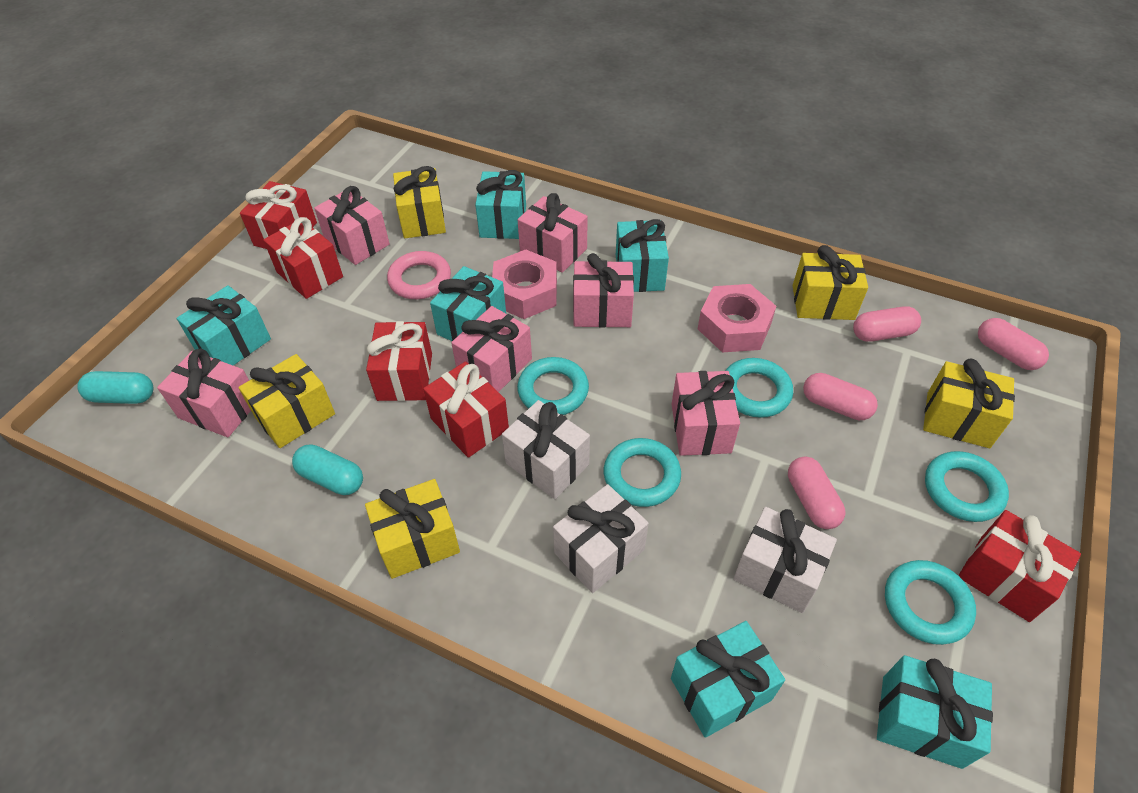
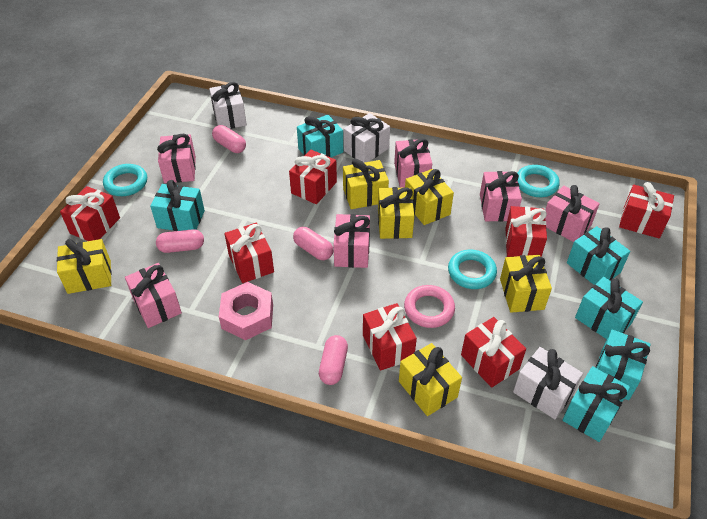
pink nut: [492,250,557,319] [698,284,776,353] = 2 -> [219,282,273,340] = 1
red gift: [240,181,317,249] [263,217,343,299] [366,321,432,401] [423,361,509,458] [958,510,1081,622] = 5 -> [60,186,120,241] [224,223,274,283] [289,149,337,204] [363,303,417,371] [461,317,526,388] [506,206,547,257] [619,182,674,238] = 7
turquoise capsule: [77,371,153,404] [292,444,363,495] = 2 -> none = 0
turquoise ring: [517,357,589,415] [604,438,681,507] [725,358,793,418] [885,560,976,645] [925,451,1009,522] = 5 -> [103,164,147,196] [448,250,497,289] [517,165,560,197] = 3
yellow gift: [238,354,335,448] [365,479,460,579] [393,166,446,238] [793,245,868,320] [923,359,1015,448] = 5 -> [57,239,112,294] [343,159,389,209] [378,187,414,239] [399,343,462,416] [405,169,454,225] [500,255,552,313] = 6

